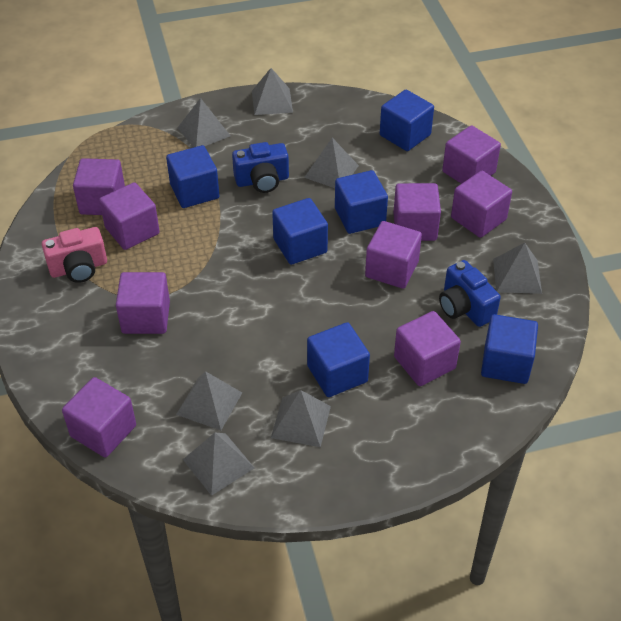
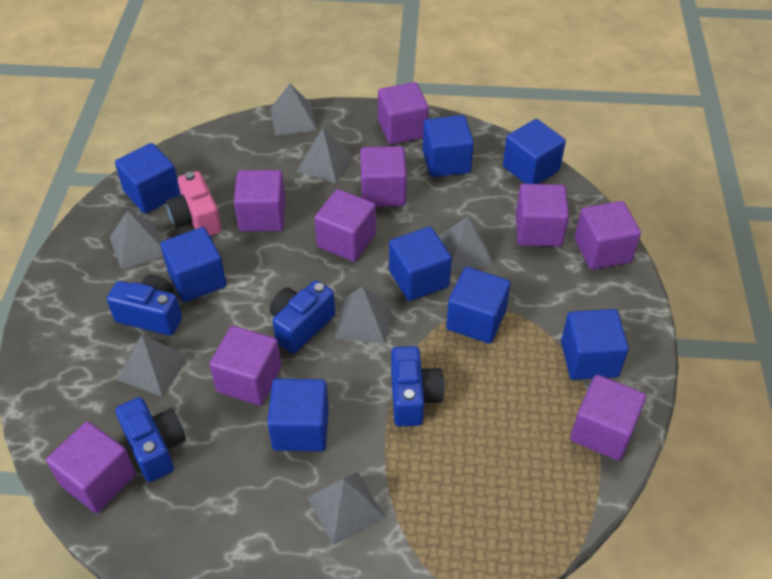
blue camera: [232,142,289,193] [439,260,501,327] = 2 -> [107,274,182,336] [115,397,186,482] [270,280,335,353] [391,346,444,427] = 4
blue cube: [166,145,219,208] [272,198,328,265] [307,322,370,397] [335,170,388,234] [380,90,434,151] [481,314,538,384] = 6 -> [115,143,181,214] [160,227,227,302] [267,379,329,452] [389,227,452,301] [423,115,474,177] [446,267,511,344] [503,119,566,184] [561,309,629,380] = 8

